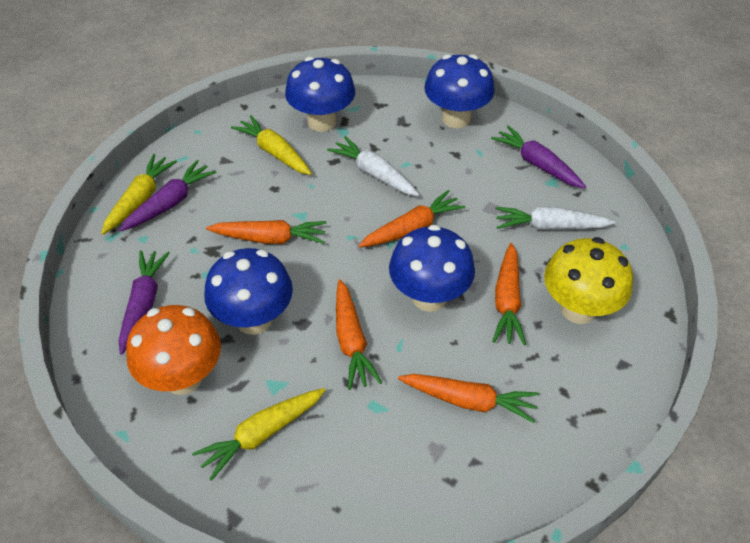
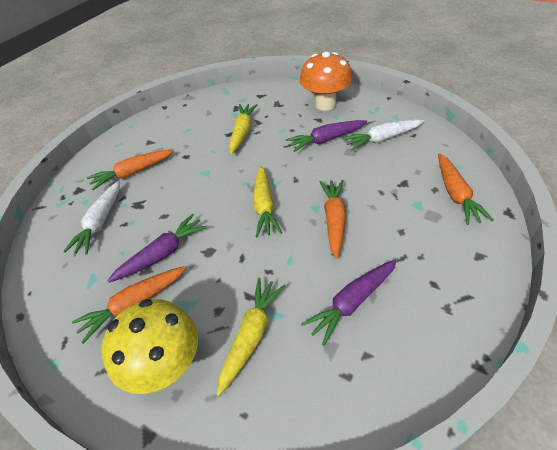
blue mushroom: [204,248,293,335] [285,57,355,132] [389,224,475,312] [424,54,495,128] = 4 -> none = 0
orange carrot: [206,220,326,244] [336,279,382,390] [359,190,465,247] [398,374,539,423] [492,243,526,345] = 5 -> [72,266,187,343] [87,149,175,190] [319,180,346,259] [438,153,493,225] = 4

